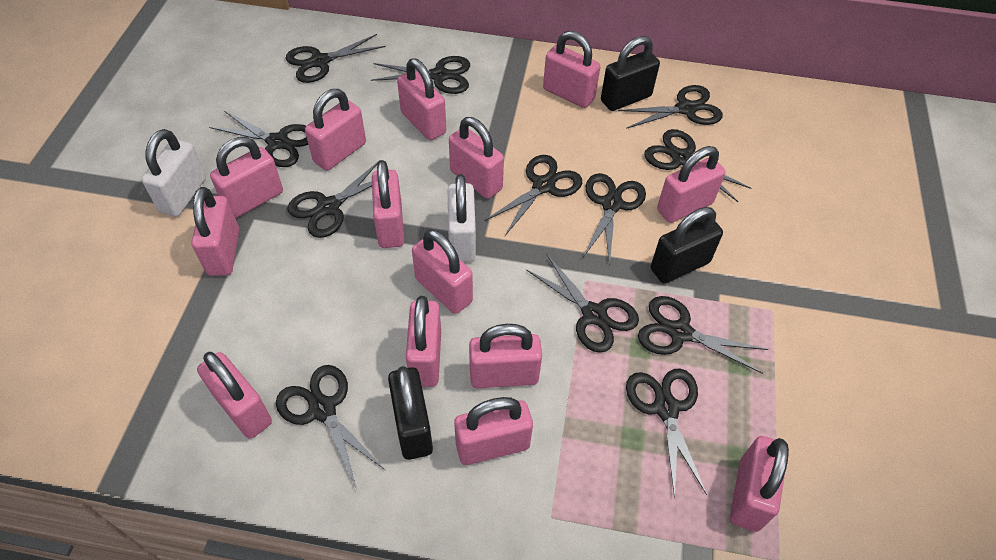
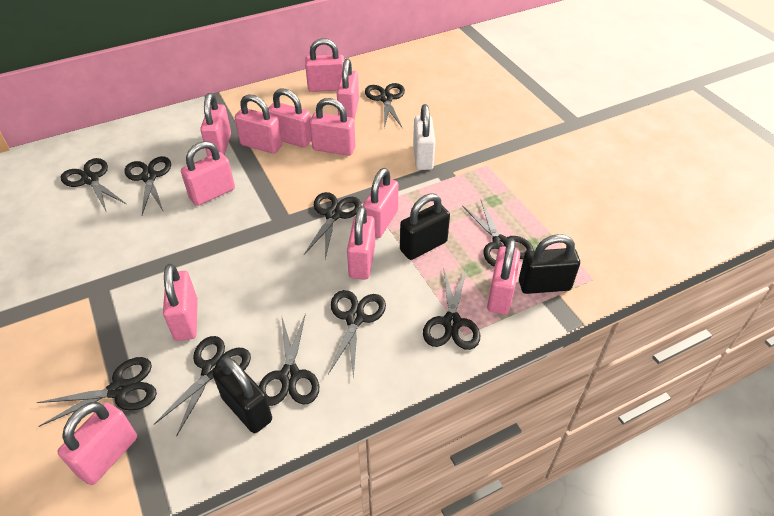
black scissors: [209,110,308,167] [276,365,386,489] [286,34,386,83] [287,160,380,238] [371,56,470,94] [484,155,582,236] [526,253,639,353] [583,173,646,266] [618,85,723,129] [626,368,707,498] [638,296,769,374] [644,129,752,202] = 12 -> [37,357,157,427] [61,158,126,213] [124,156,171,215] [153,336,251,437] [259,313,319,406] [304,192,361,259] [328,290,386,379] [365,83,405,128] [423,268,480,350] [462,200,534,267] = 10
pink padlock: [192,187,239,276] [197,352,272,439] [210,137,283,218] [305,89,366,171] [372,160,404,248] [397,58,446,140] [406,296,441,387] [412,229,473,314] [449,117,504,199] [454,397,533,465] [469,324,542,388] [543,31,600,108] [657,146,726,223] [730,436,789,532] = 14 -> [57,402,137,485] [163,264,198,341] [181,141,235,206] [200,93,231,156] [235,95,282,154] [268,88,311,148] [305,38,344,92] [310,98,355,156] [337,59,359,119] [347,206,375,280] [363,168,399,238] [487,239,520,315] = 12
white padlock: [142,129,206,217] [448,174,476,262] = 2 -> [413,104,436,170] = 1

